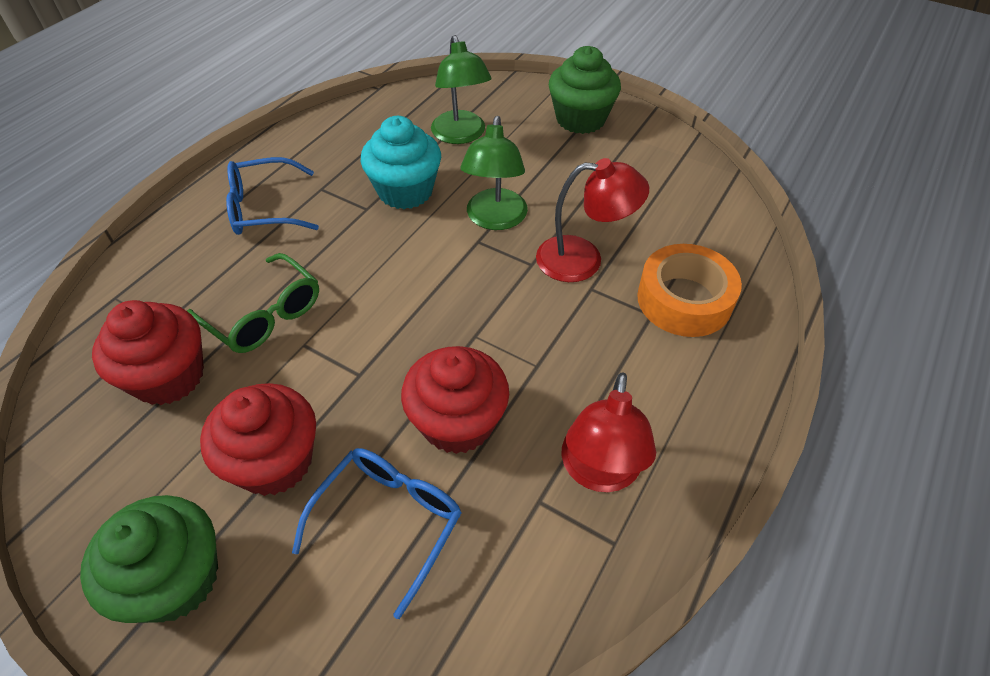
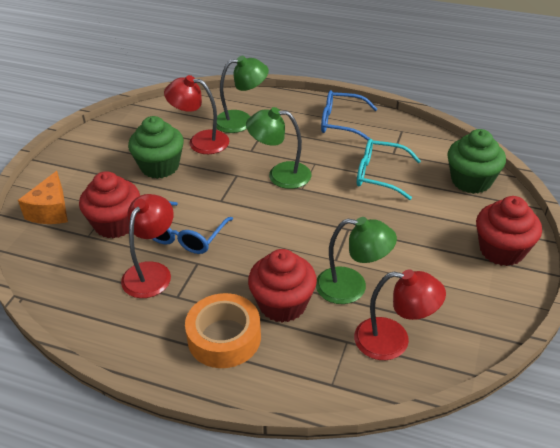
green glasses: [187,253,319,353] = 1 -> none = 0
green lamp: [431,35,492,144] [460,116,528,230] = 2 -> [216,56,269,133] [246,107,311,189] [316,217,397,304] = 3
orange cheese: none = 0 -> [18,171,68,224] = 1
red lamp: [536,158,649,282] [562,372,656,492] = 2 -> [121,194,174,298] [164,75,229,154] [354,269,446,360] = 3
turquoise cupcake: [361,116,441,209] = 1 -> none = 0
turquoise glasses: none = 0 -> [357,139,421,200] = 1

